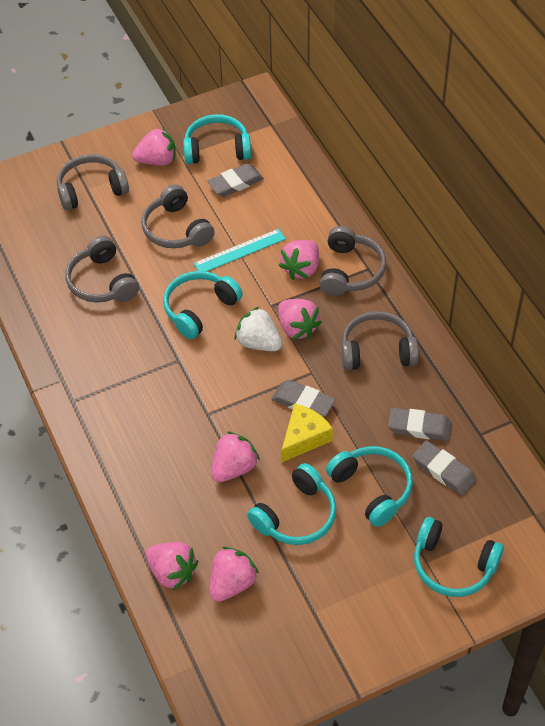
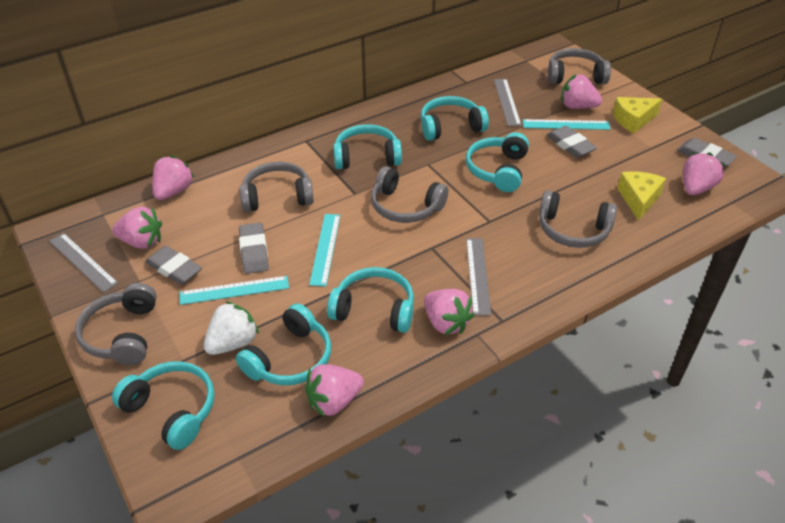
grey ruler: none = 0 -> [49,233,119,293] [466,238,491,315] [494,79,521,126] = 3
turquoise headphones: [163,271,243,339] [183,114,251,164] [247,463,336,545] [326,446,413,527] [414,517,504,597] = 5 -> [112,361,215,450] [236,303,331,385] [327,267,414,333] [333,124,402,169] [420,96,489,141] [466,132,529,192] = 6
turquoise ruler: [194,229,286,271] = 1 -> [180,276,289,305] [309,214,340,286] [523,119,610,130] = 3
yellow cheese: [281,403,333,462] = 1 -> [613,97,662,134] [617,171,666,221] = 2

